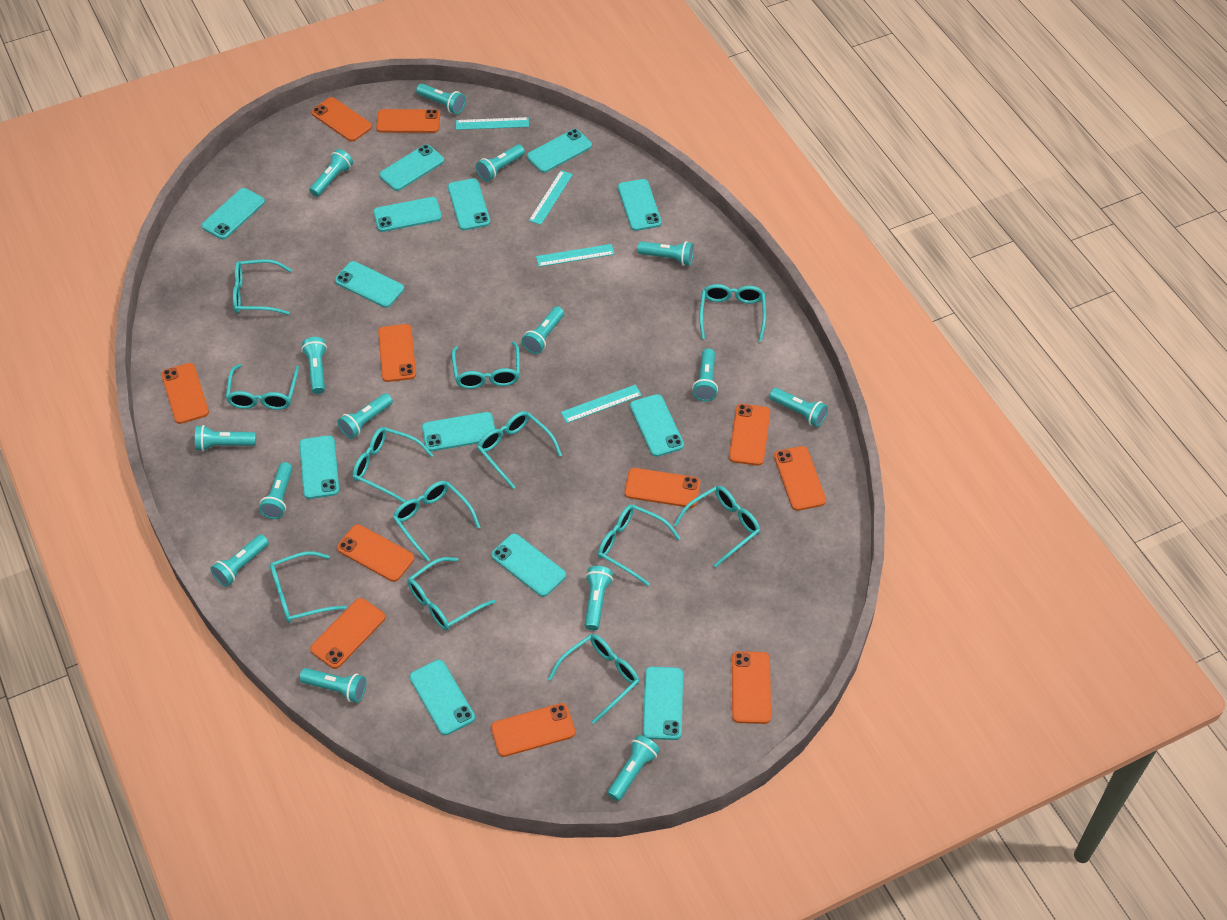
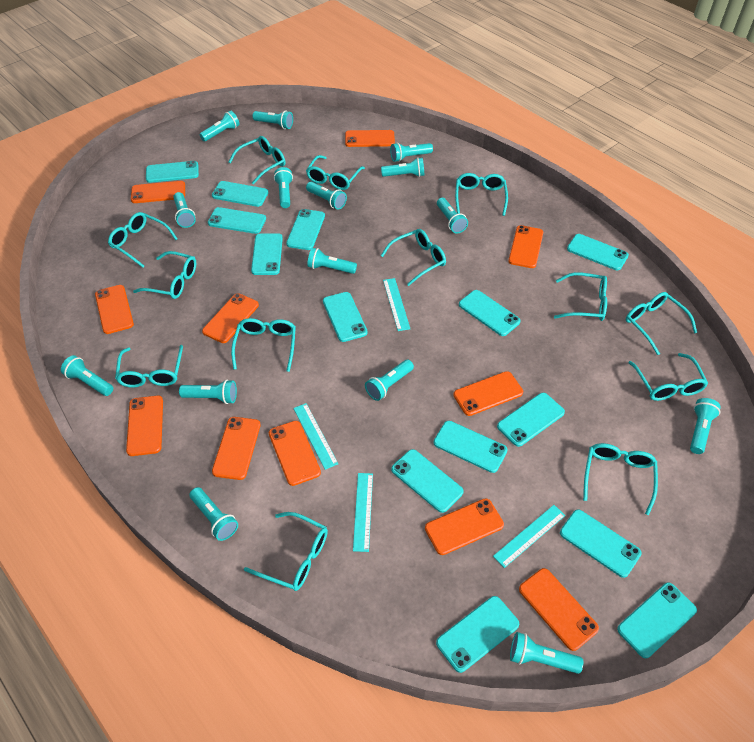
turquoise glasses: [226,364,299,410] [233,259,292,315] [270,551,347,623] [352,427,433,503] [392,481,481,562] [408,557,495,630] [452,342,520,389] [477,411,562,489] [548,634,639,724] [598,504,680,586] [674,486,760,568] [699,284,766,342] = 12 -> [108,212,177,268] [115,345,183,388] [133,251,196,299] [229,136,285,185] [231,318,296,372] [244,512,328,591] [306,155,365,190] [380,229,446,286] [455,173,508,216] [554,272,607,321] [583,443,658,515] [626,292,697,355] [628,353,708,401] = 13
turquoise phone: [202,188,265,239] [299,435,339,499] [335,261,404,308] [373,197,442,232] [379,144,444,191] [409,660,475,735] [422,412,495,451] [448,178,490,230] [491,534,566,597] [527,129,592,173] [618,179,662,231] [630,394,684,457] [643,666,683,740] = 13 -> [146,161,199,183] [208,207,266,234] [212,181,268,207] [251,233,283,275] [286,209,325,250] [323,292,368,342] [391,449,464,513] [433,421,508,473] [436,596,519,673] [459,290,521,336] [497,393,565,447] [560,509,642,578] [567,234,629,270] [617,583,697,658] = 14

